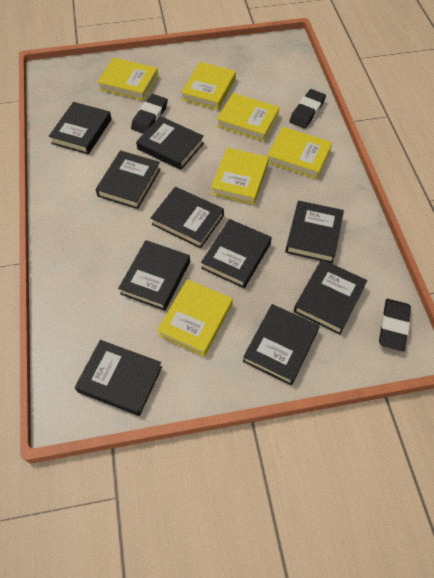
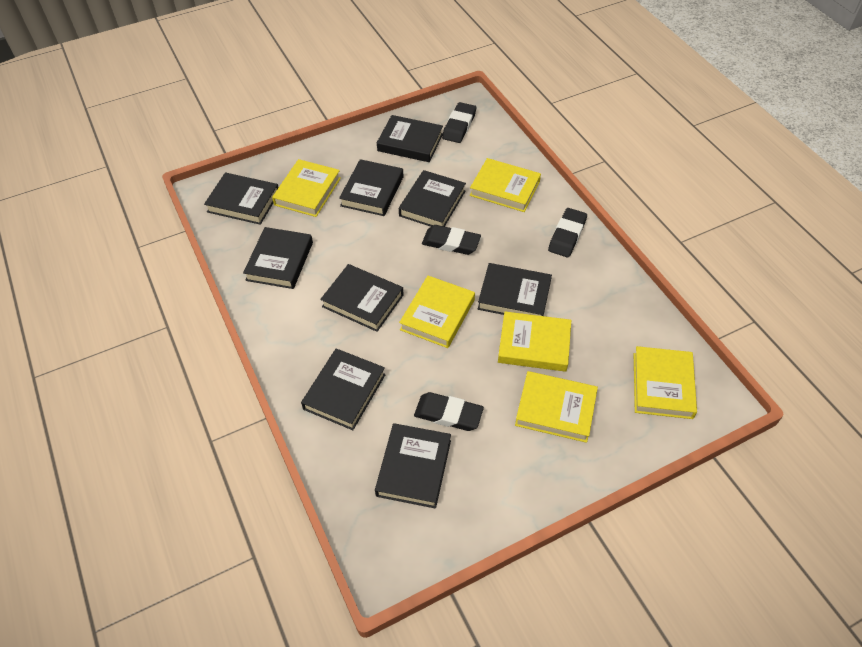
black book: [49,102,111,154] [75,340,162,416] [96,150,161,209] [118,240,190,311] [136,116,204,170] [151,187,224,248] [201,219,272,288] [243,304,320,385] [285,201,344,263] [294,260,368,335] = 10 -> [204,173,279,225] [243,227,313,289] [301,348,386,430] [320,264,404,332] [339,159,403,216] [375,423,451,508] [377,115,443,162] [399,170,466,227] [478,263,552,316] = 9
black eraser: [131,94,168,134] [289,89,326,129] [379,299,411,351] = 3 -> [414,392,484,431] [422,225,481,255] [442,102,476,143] [548,208,587,258] = 4

